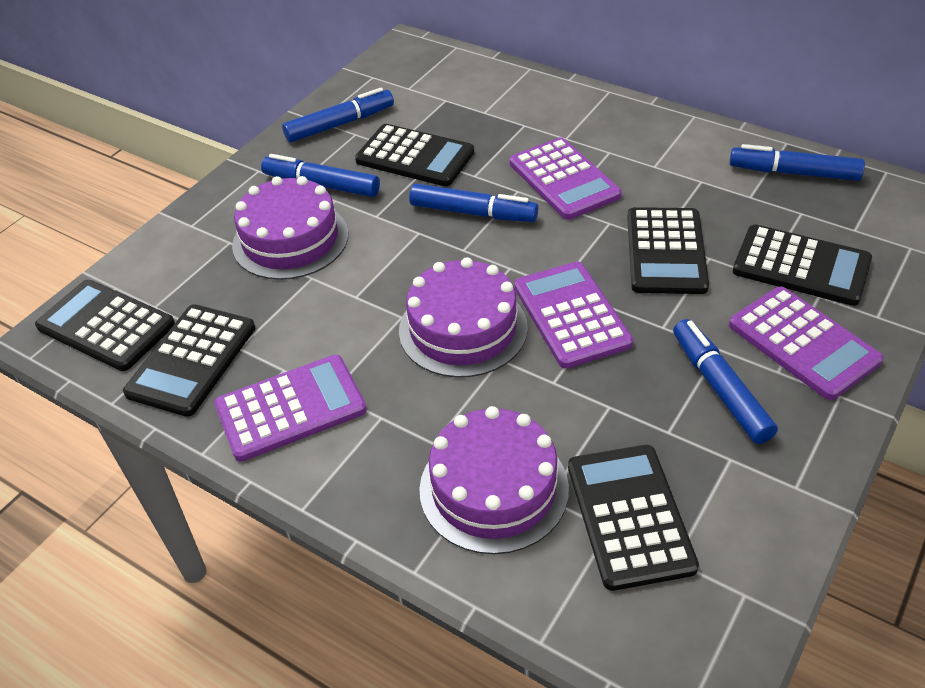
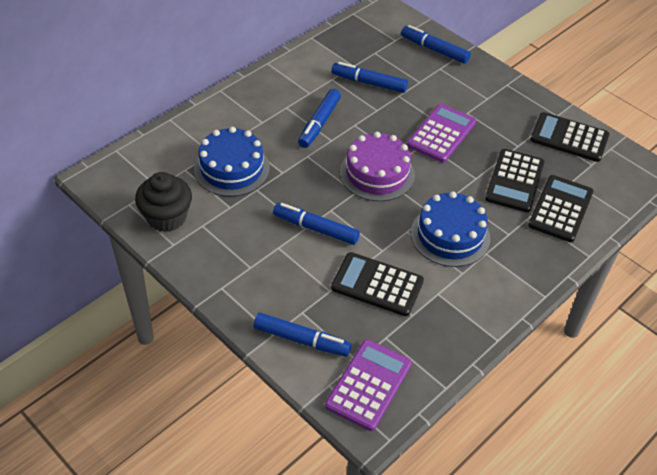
black calculator: [35,280,175,371] [123,304,255,417] [355,124,474,186] [568,445,699,591] [627,207,709,294] [733,224,872,306] = 6 -> [331,252,424,316] [485,149,544,212] [528,175,594,242] [530,112,610,162] = 4
black cupcake: none = 0 -> [135,172,192,232] = 1
blue cake: none = 0 -> [194,127,270,197] [411,192,490,267] = 2
purple cake: [232,176,348,280] [399,257,528,378] [419,406,569,554] = 3 -> [340,132,415,201] = 1
purple calculator: [214,355,367,462] [510,137,622,220] [514,262,633,369] [729,287,884,400] = 4 -> [325,340,412,431] [407,104,476,163] = 2

